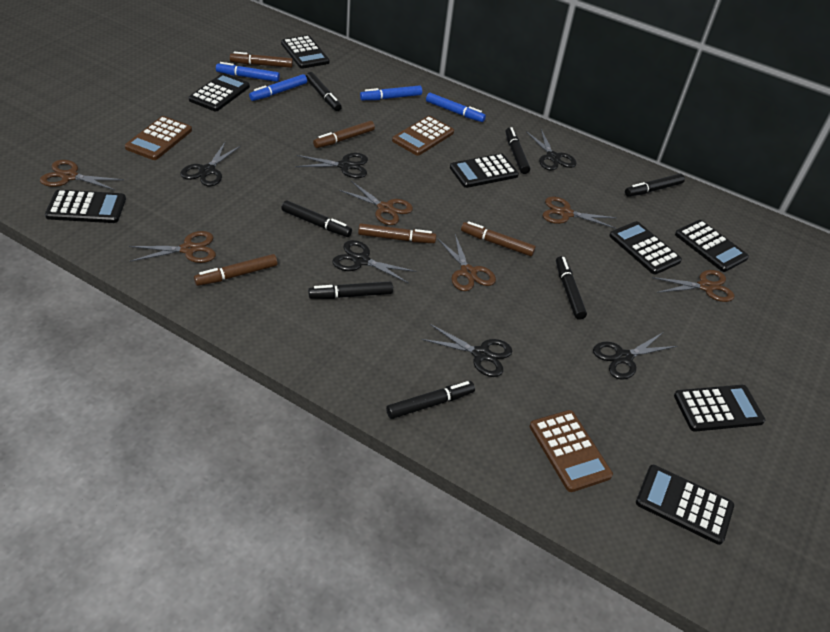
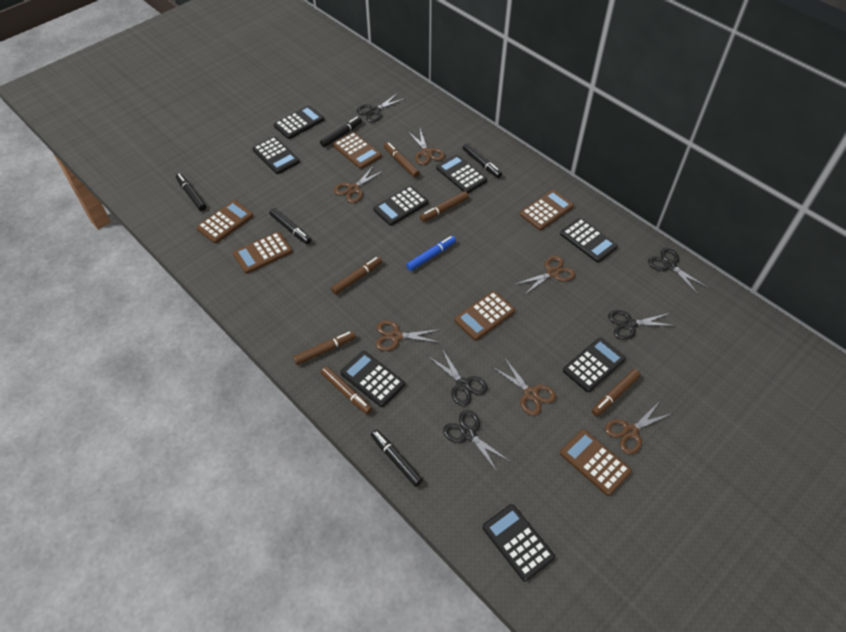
black marker: [281,201,352,237] [306,72,342,111] [308,281,393,299] [386,381,475,419] [505,127,530,174] [556,256,587,320] [625,174,685,197] = 7 -> [176,173,206,211] [269,208,311,244] [320,117,362,147] [371,429,423,487] [463,143,502,178] = 5
black scissors: [180,142,241,186] [295,153,368,178] [332,240,417,283] [421,324,513,377] [526,129,577,170] [593,333,677,380] = 6 -> [357,93,406,122] [429,349,488,406] [443,410,511,473] [608,310,676,340] [648,248,707,294] = 5
blue marker: [216,62,280,82] [249,74,307,101] [360,85,422,100] [426,93,486,122] = 4 -> [406,236,456,271] = 1
brown calculator: [125,116,192,160] [392,116,454,156] [530,410,613,492] = 3 -> [196,200,253,243] [233,232,292,274] [333,132,382,169] [454,291,515,341] [520,190,574,230] [560,429,632,496] = 6
brown marker: [194,254,278,286] [230,52,293,68] [313,121,375,148] [358,223,436,243] [461,221,536,256] = 5 -> [293,331,356,365] [321,366,372,414] [331,256,382,295] [384,142,420,178] [420,191,469,222] [592,369,641,417] = 6

